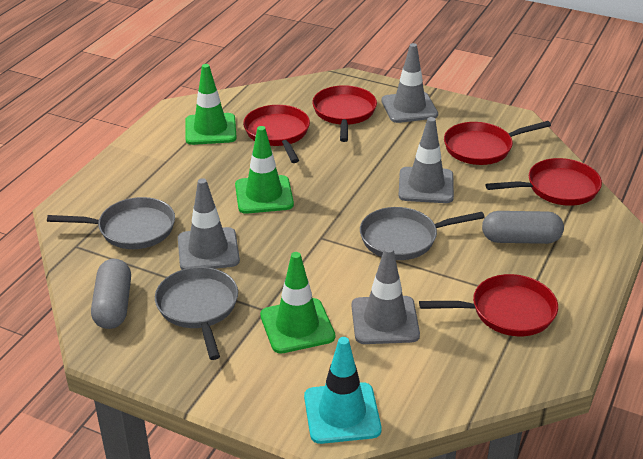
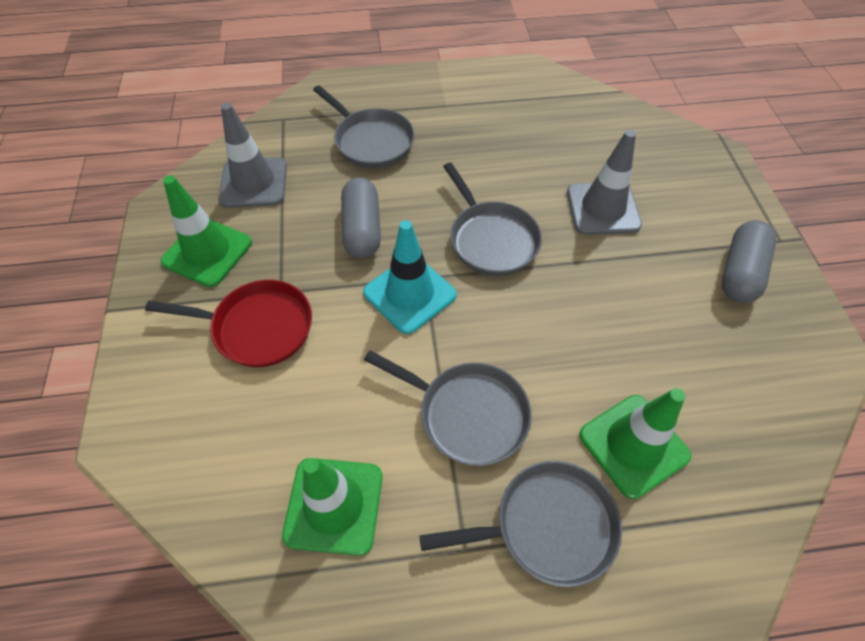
grey pan: [47,197,175,249] [155,267,238,360] [360,207,485,260] = 3 -> [313,85,415,168] [364,350,532,466] [420,461,622,587] [443,162,542,276] = 4
grey traffic cone: [178,178,240,270] [352,246,420,344] [381,43,438,123] [398,117,454,203] = 4 -> [218,103,287,208] [567,130,642,235] = 2
red pan: [243,105,310,163] [312,85,377,142] [419,274,558,336] [444,121,551,165] [486,158,602,206] = 5 -> [145,280,312,367] = 1

